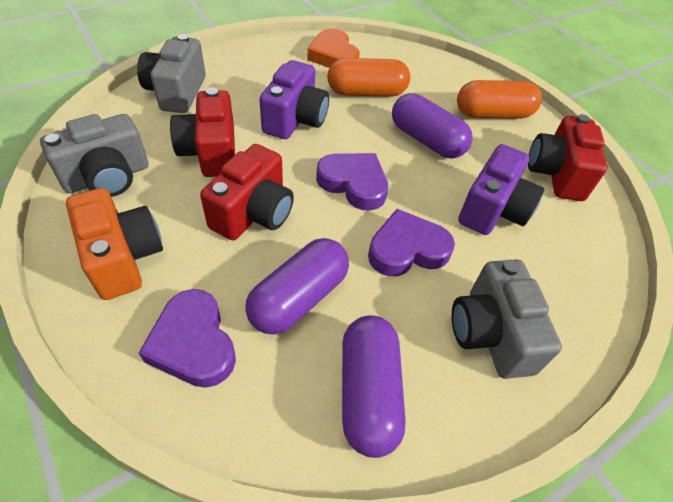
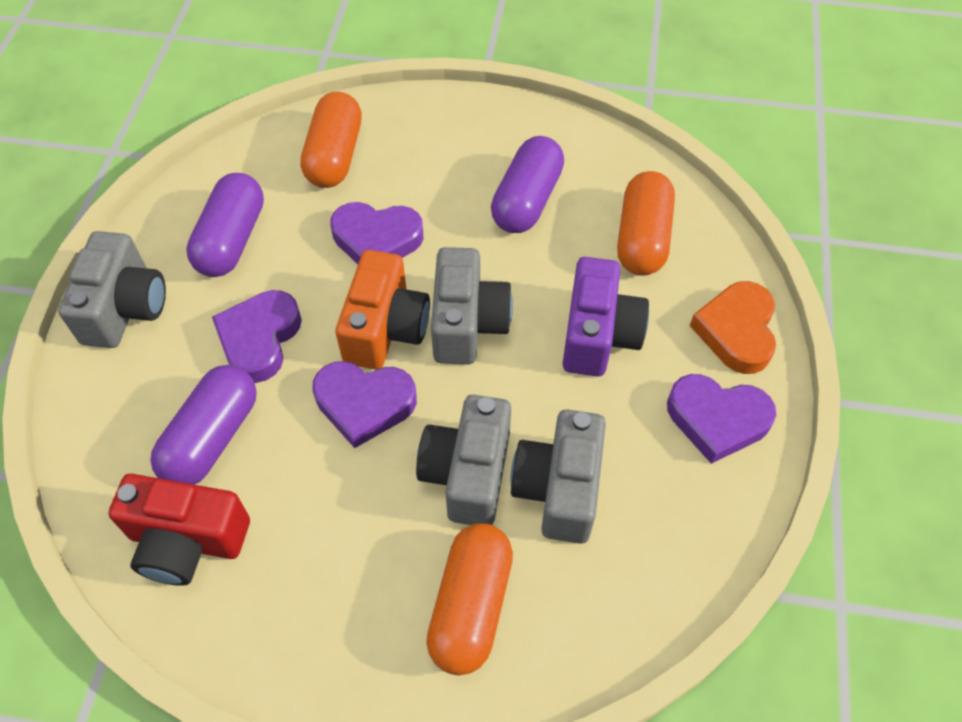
grey camera: [40,114,149,197] [137,34,206,113] [452,259,562,379] = 3 -> [58,231,166,348] [416,395,511,525] [431,247,513,364] [510,409,606,544] = 4
orange capsule: [327,58,410,97] [457,80,542,119] = 2 -> [300,92,362,188] [426,523,513,675] [617,171,675,276] = 3
purple camera: [259,60,329,139] [458,144,544,235] = 2 -> [563,257,649,377] = 1
purple heart: [139,289,236,388] [316,153,388,211] [368,209,455,276] = 3 -> [212,290,302,383] [312,361,417,448] [330,202,424,264] [667,374,776,464] = 4
red camera: [170,88,235,177] [200,144,294,240] [528,114,607,201] = 3 -> [108,474,250,586] = 1

